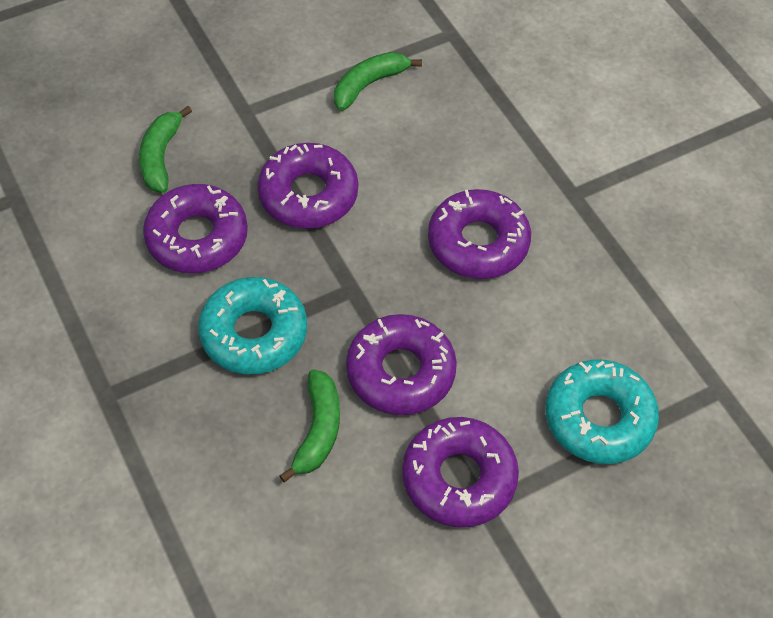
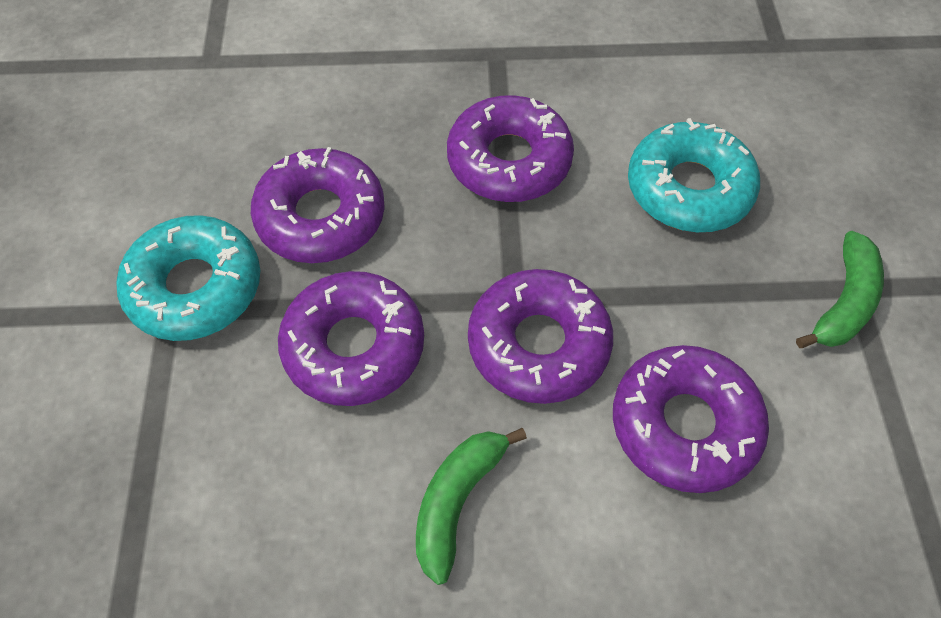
green banana: [139,106,192,193] [280,370,340,482] [334,52,422,111] = 3 -> [416,428,527,585] [796,231,884,348] = 2

